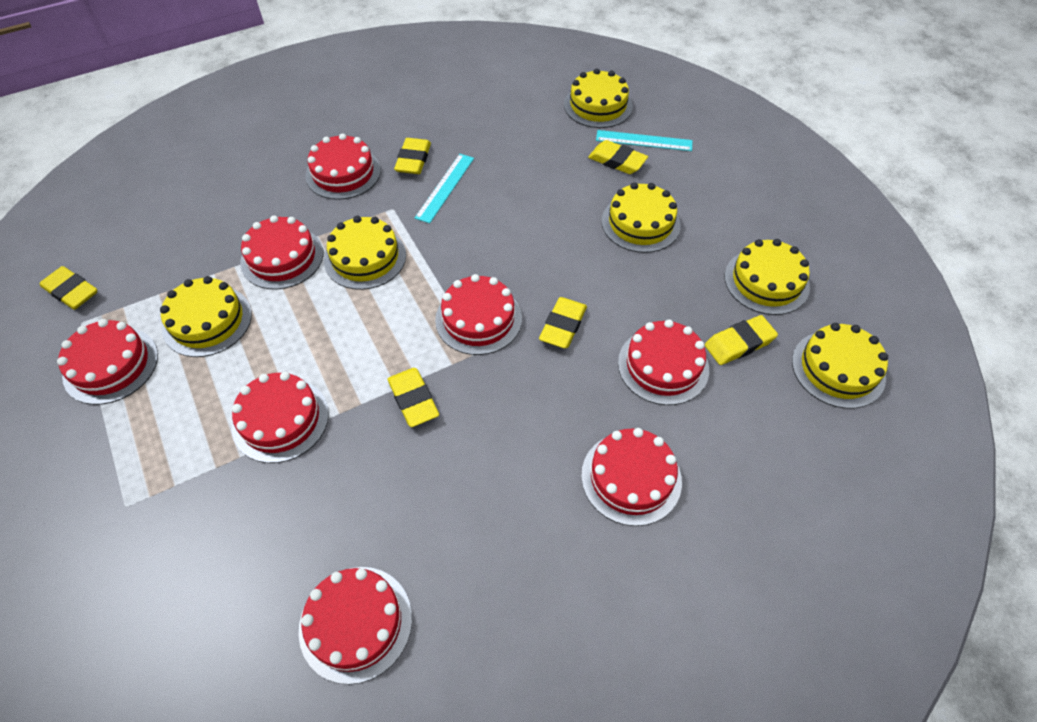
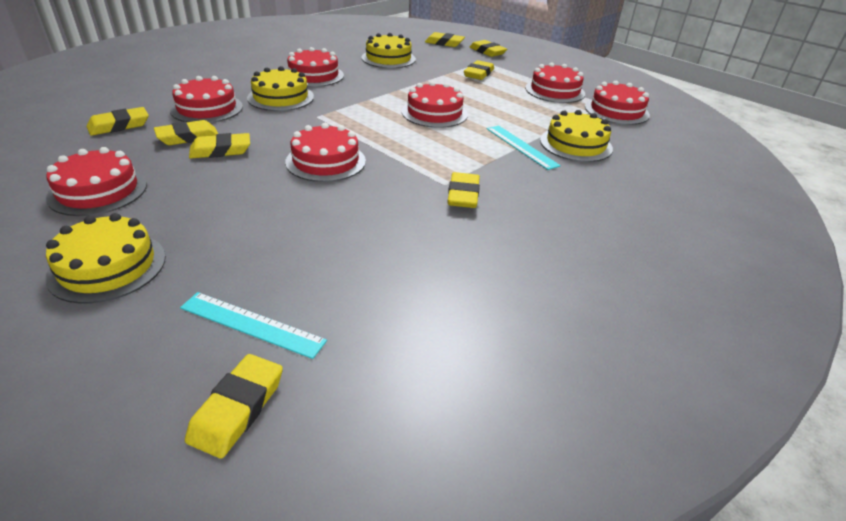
red cake: [57,319,158,405] [232,372,329,463] [240,215,323,290] [299,567,412,684] [305,133,381,200] [435,274,522,355] [581,428,682,526] [618,319,709,405] = 8 -> [46,147,147,216] [170,76,243,123] [285,123,366,182] [287,47,344,87] [402,81,468,128] [525,62,585,103] [585,81,650,125] = 7
yellow cake: [160,276,252,357] [324,216,406,290] [564,68,633,128] [602,182,681,253] [725,239,810,315] [792,323,888,409] = 6 -> [45,213,166,304] [247,66,314,111] [361,33,416,68] [540,110,613,162] = 4
yellow eraser: [40,266,97,310] [388,368,439,427] [394,138,431,174] [539,297,587,348] [588,140,648,174] [705,315,778,365] = 6 -> [87,107,149,136] [154,120,218,145] [185,354,283,458] [189,133,250,159] [425,32,465,47] [448,172,480,208] [464,60,494,80] [469,40,507,57] = 8

